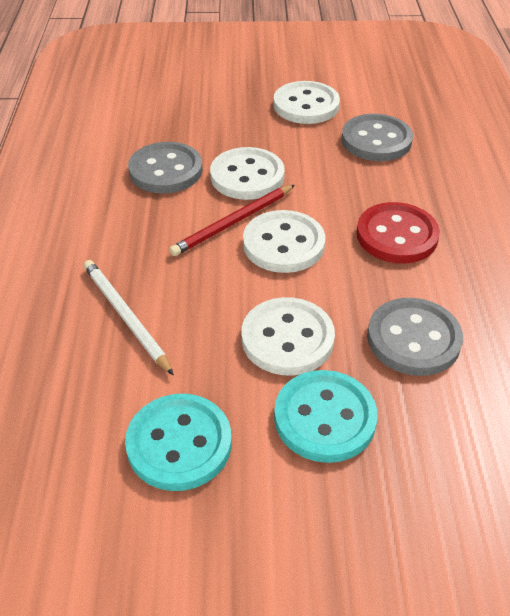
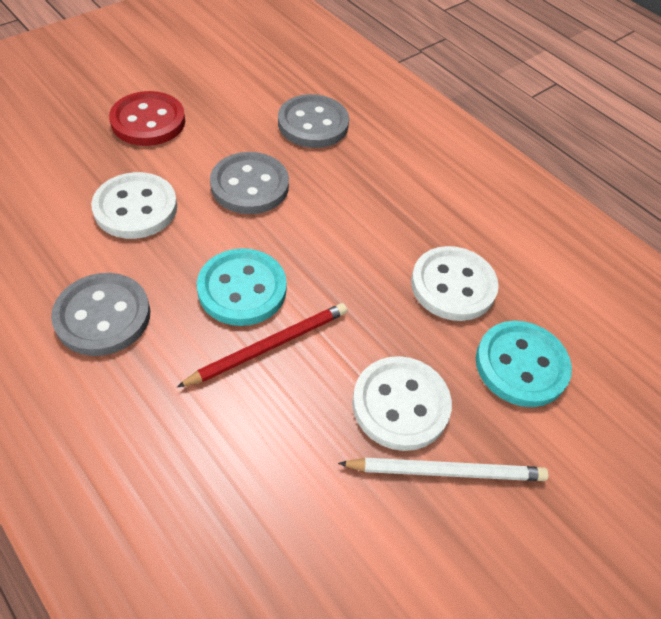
white button: [210,147,285,200] [241,297,335,375] [243,210,325,273] [273,81,340,124] = 4 -> [91,172,177,239] [352,356,452,451] [411,246,499,321] = 3

